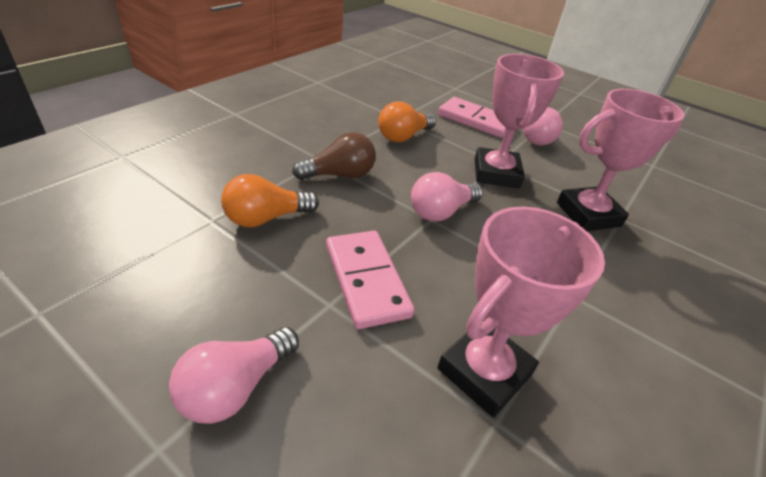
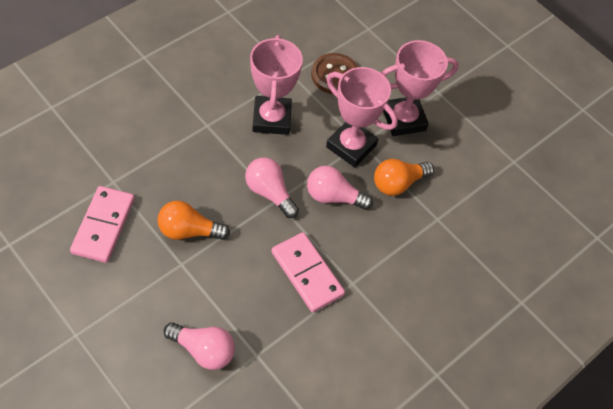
brown button: none = 0 -> [311,53,358,95] = 1
brown light bulb: [292,132,376,180] = 1 -> none = 0

